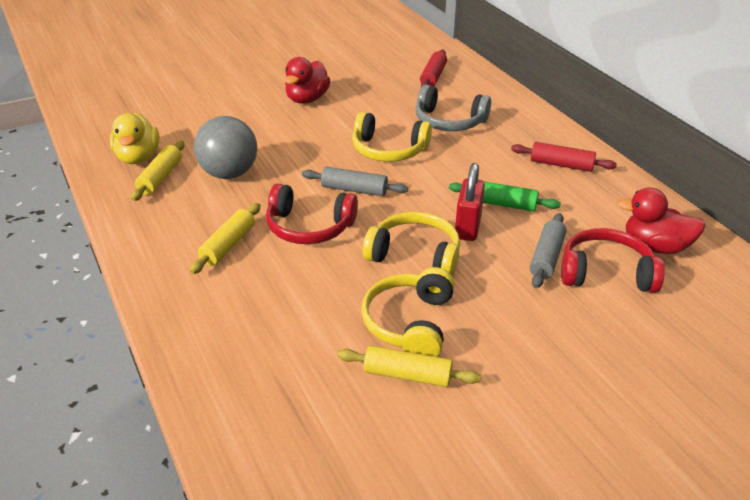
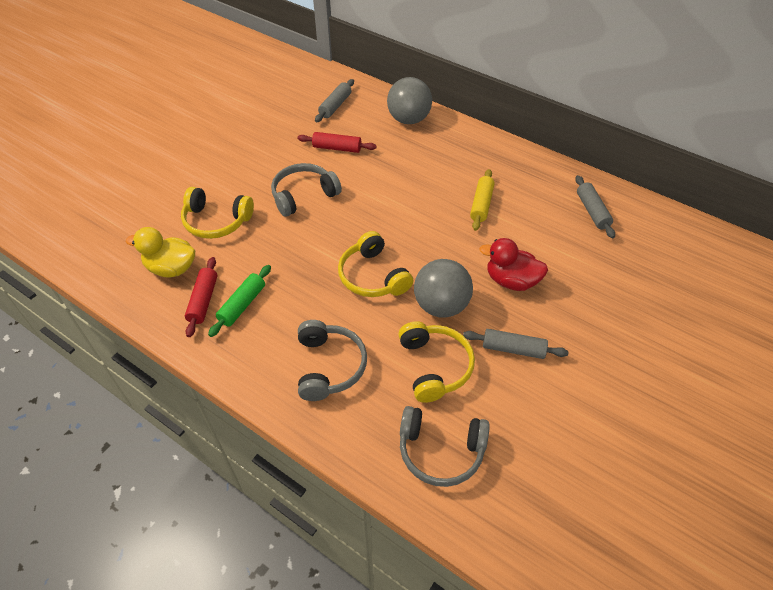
grey ball: [194,116,257,179] = 1 -> [387,77,432,124] [414,259,473,318] = 2
grey headphones: [416,85,491,131] = 1 -> [271,163,342,217] [298,320,367,401] [400,406,490,487] = 3
grey rolling pin: [302,167,408,196] [530,213,566,288] = 2 -> [315,79,354,122] [463,329,569,359] [575,175,615,238] = 3
red duck: [285,57,331,104] [617,187,706,254] = 2 -> [479,238,548,291] = 1
red headphones: [266,183,358,244] [561,228,665,293] = 2 -> none = 0
red padlock: [455,163,485,241] = 1 -> none = 0
yellow rolling pin: [131,141,184,201] [190,203,261,274] [337,345,481,387] = 3 -> [470,169,495,231] = 1

